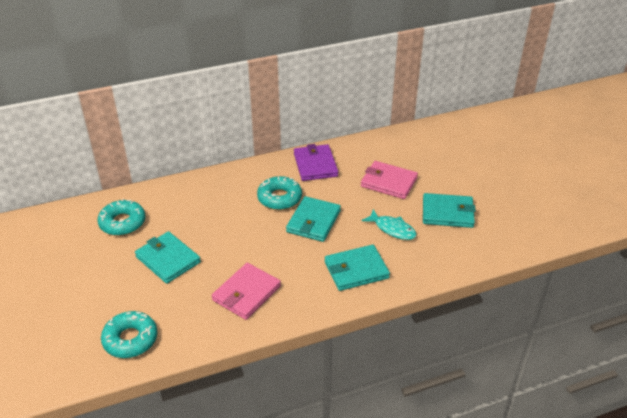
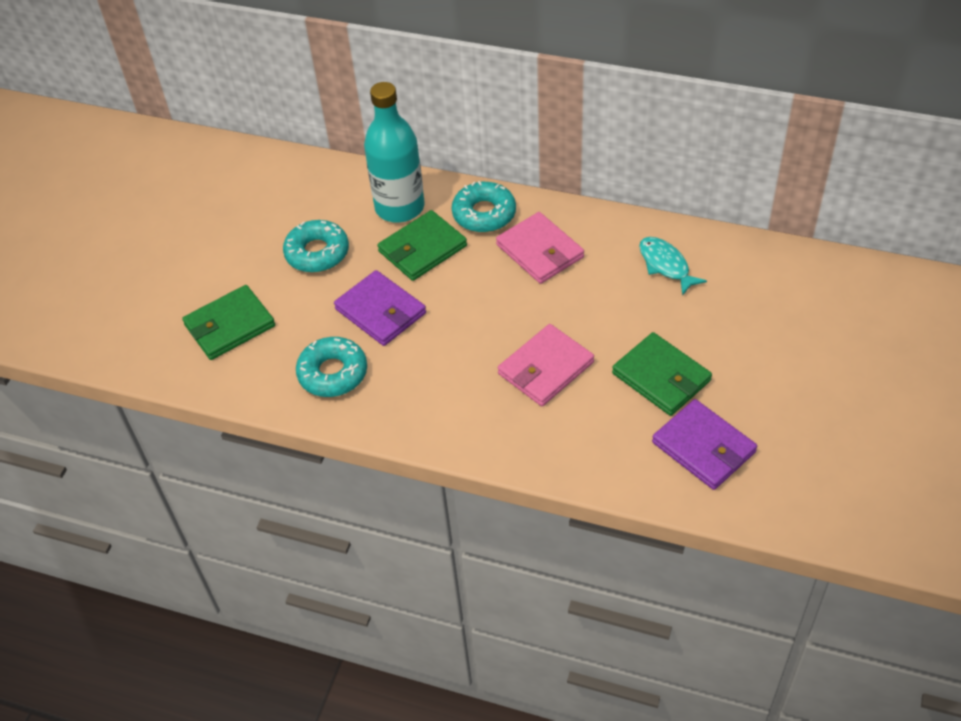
green wallet: none = 0 -> [182,285,275,360] [377,210,467,281] [612,332,712,416] = 3
purple wallet: [294,144,338,181] = 1 -> [334,270,426,346] [652,399,757,490] = 2
turquoise bottle: none = 0 -> [364,82,425,222] = 1
turquoise wallet: [135,231,201,284] [286,196,341,242] [325,245,390,291] [423,193,476,228] = 4 -> none = 0

